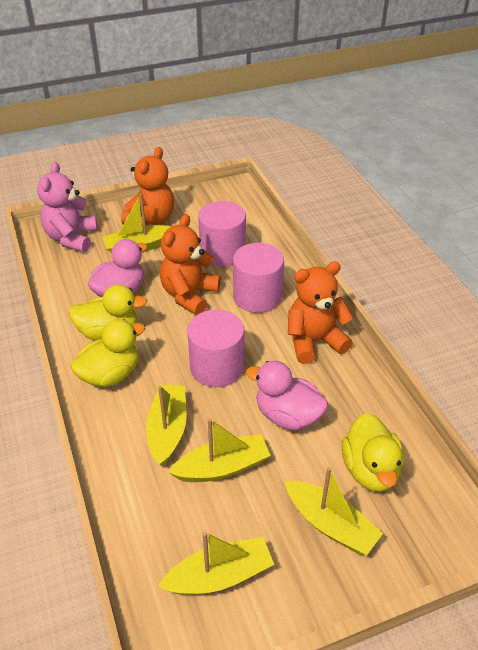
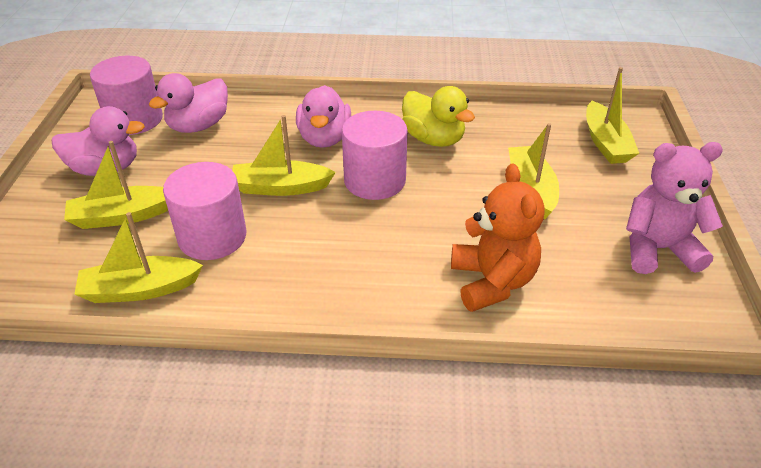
orange teddy bear: [121,147,174,226] [160,214,221,315] [288,261,353,364] = 3 -> [451,164,544,312] = 1
pink duck: [88,239,148,297] [246,361,328,430] = 2 -> [52,106,145,176] [149,73,228,133] [296,85,351,148] = 3
yellow duck: [68,284,147,340] [71,319,145,387] [342,413,404,492] = 3 -> [402,86,475,147] = 1

